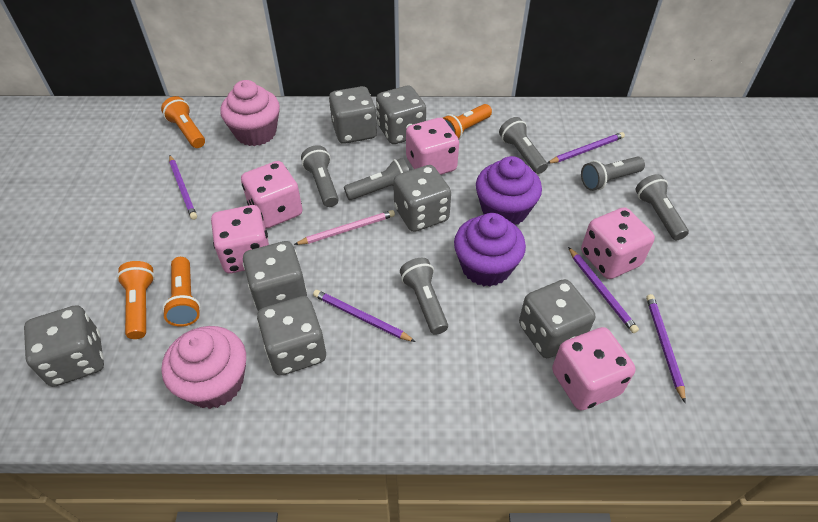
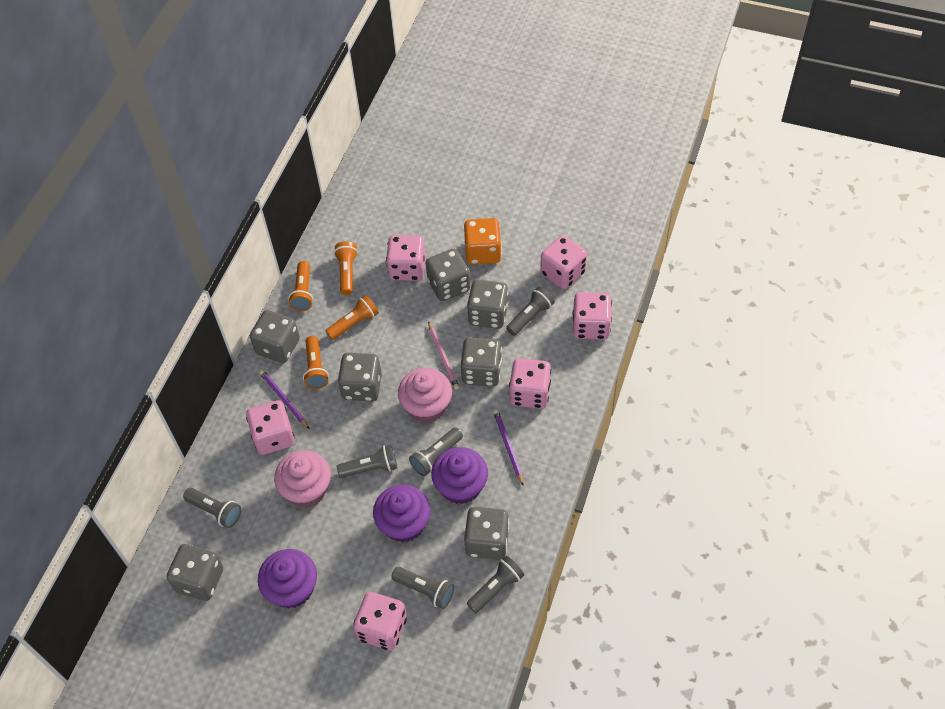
orange dice: none = 0 -> [464,218,502,265] = 1
pink dice: [211,205,269,273] [241,161,303,229] [406,118,459,175] [552,327,636,410] [581,207,655,279] = 5 -> [246,400,295,455] [353,592,407,651] [386,235,425,281] [509,358,551,409] [540,235,587,289] [573,292,612,340] = 6
purple cupcake: [454,213,526,287] [476,156,542,225] = 2 -> [258,549,317,608] [373,484,431,543] [431,447,488,504] = 3
purple pencil: [169,155,197,220] [313,290,416,342] [547,132,625,164] [568,247,639,333] [646,294,686,403] = 5 -> [259,370,310,429] [493,409,523,485] = 2

